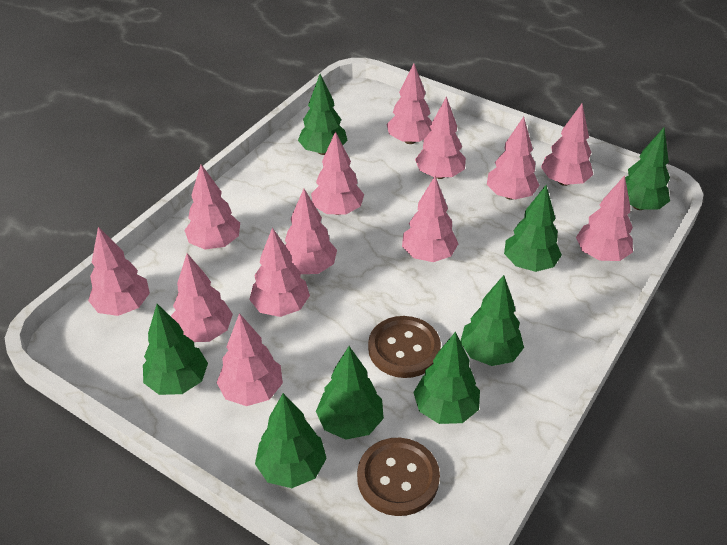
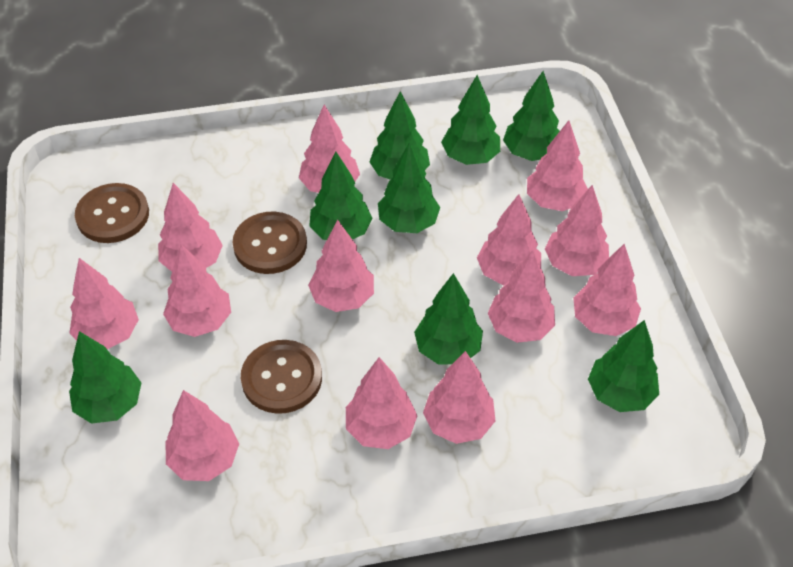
brown button: [357,438,440,516] [368,316,441,378] = 2 -> [75,183,149,243] [233,212,307,274] [241,340,322,414] = 3

